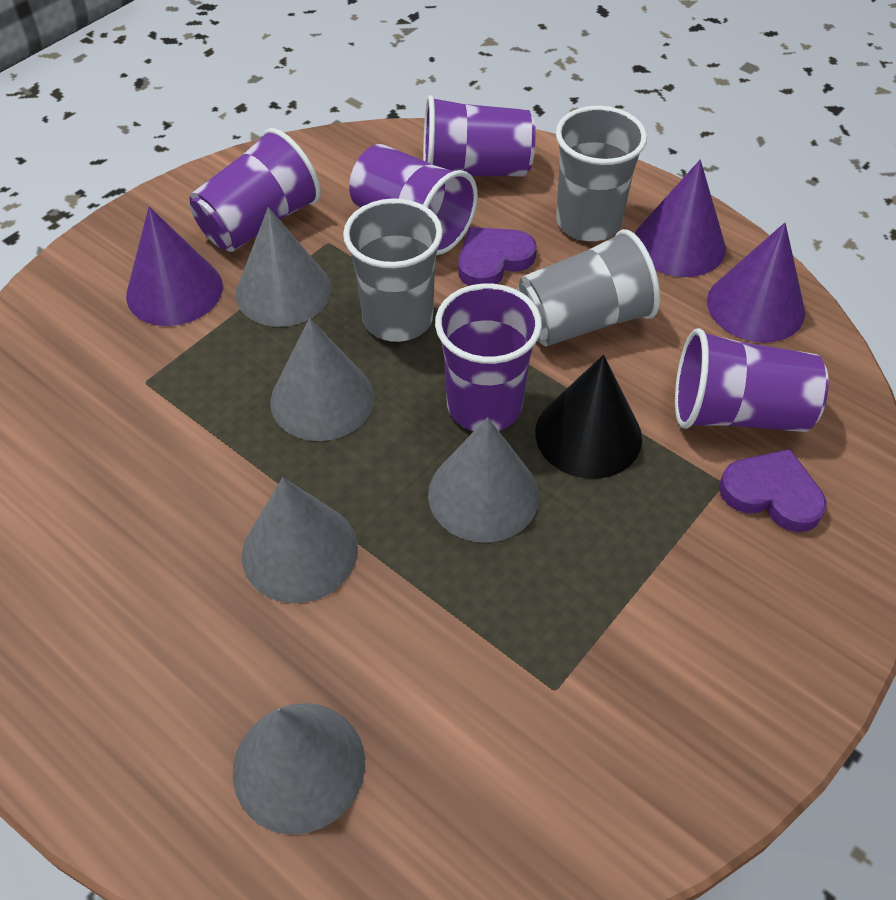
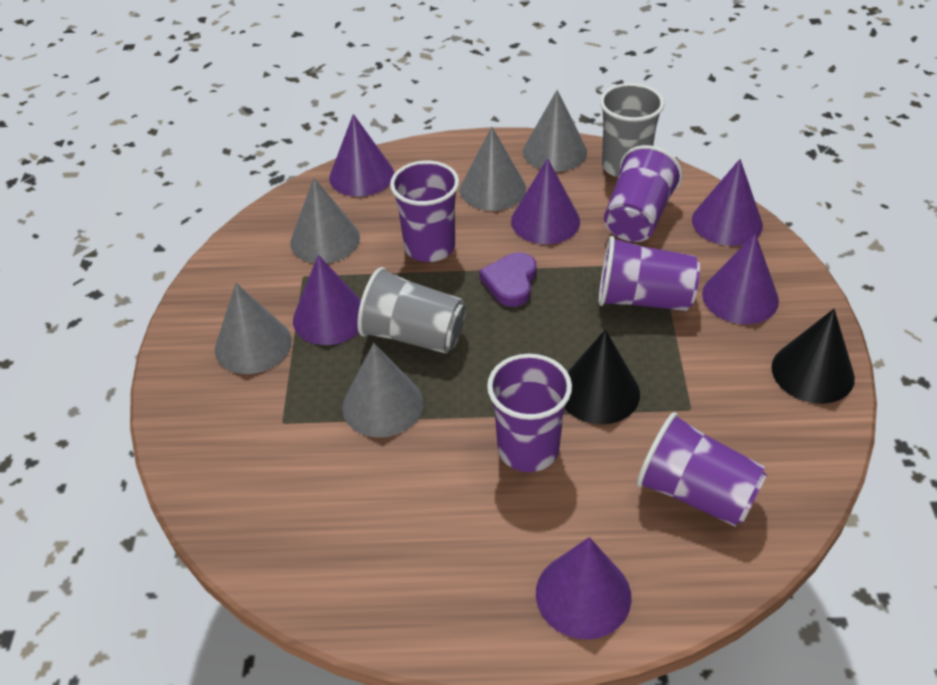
black cone: [535,355,642,479] = 1 -> [565,329,640,425] [772,309,855,404] = 2
grey cup: [343,198,443,342] [517,229,660,346] [556,106,647,241] = 3 -> [357,267,466,354] [600,83,664,177] = 2
purple cone: [126,207,223,326] [635,160,726,277] [707,223,805,343] = 3 -> [293,255,361,345] [329,114,394,197] [511,158,580,244] [536,537,631,640] [692,159,763,246] [702,233,779,324] = 6
purple heart: [458,227,537,286] [719,449,827,532] = 2 -> [479,252,537,307] = 1

